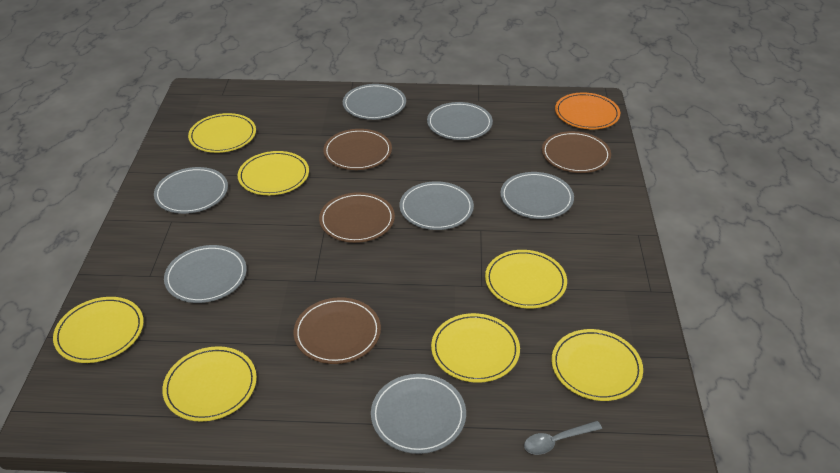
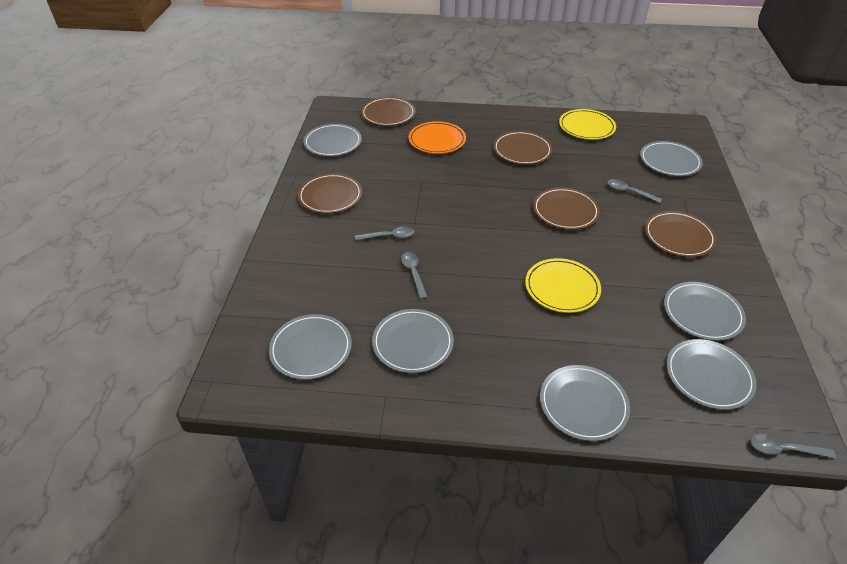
brown plate: [294,297,381,364] [319,192,395,243] [323,129,392,170] [542,131,611,173] = 4 -> [298,173,362,214] [361,97,416,126] [493,131,553,165] [533,187,600,230] [645,211,717,257] = 5
grey spoon: [524,421,602,455] = 1 -> [355,227,415,241] [401,252,427,299] [607,179,662,203] [750,434,836,459] = 4
yellow plate: [53,297,144,363] [162,346,257,422] [188,113,256,153] [238,151,309,195] [431,313,520,383] [485,250,567,308] [551,329,643,401] = 7 -> [525,258,601,313] [559,109,616,140] = 2

